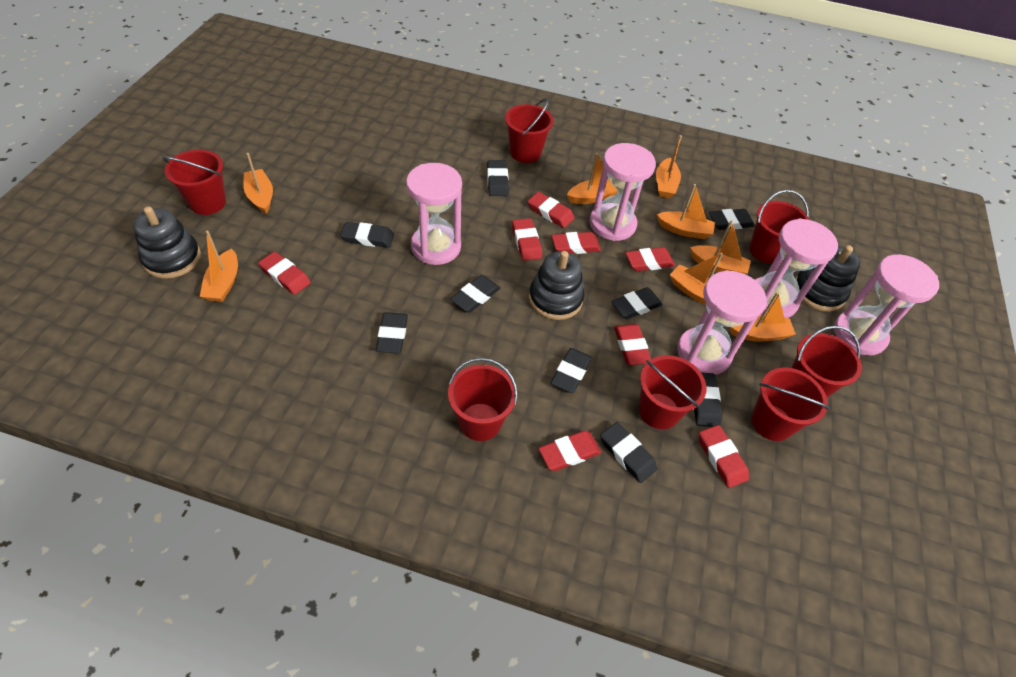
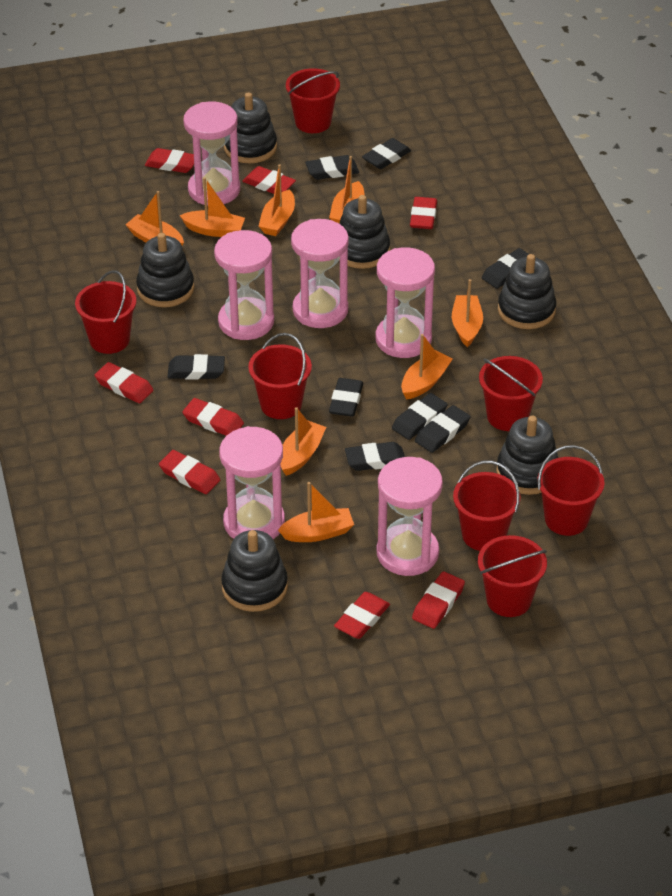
black eraser: [340,222,394,248] [376,312,408,353] [450,275,500,313] [487,160,509,196] [551,348,592,393] [600,422,657,483] [611,287,663,319] [693,372,722,427] [709,209,755,230] = 9 -> [168,354,225,380] [305,155,359,180] [329,378,363,417] [345,442,405,471] [362,138,411,169] [392,393,448,440] [415,405,470,453] [482,248,529,289] = 8
black stacking toy: [133,207,201,279] [529,251,584,320] [795,245,860,312] = 3 -> [136,233,194,307] [221,530,288,612] [224,92,277,164] [339,195,390,269] [496,416,558,495] [498,254,556,329] = 6
pink hourglass: [406,163,462,265] [589,143,656,241] [677,270,766,375] [755,219,838,318] [834,254,939,356] = 5 -> [183,102,240,205] [214,230,274,340] [219,426,285,539] [291,219,349,328] [376,247,435,358] [377,457,443,576] = 6

